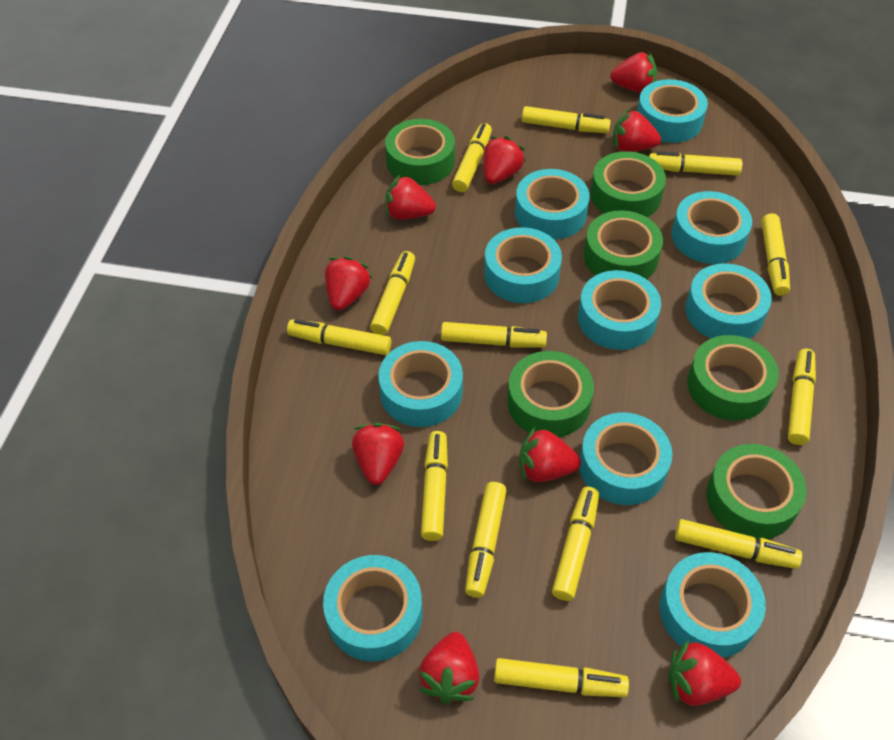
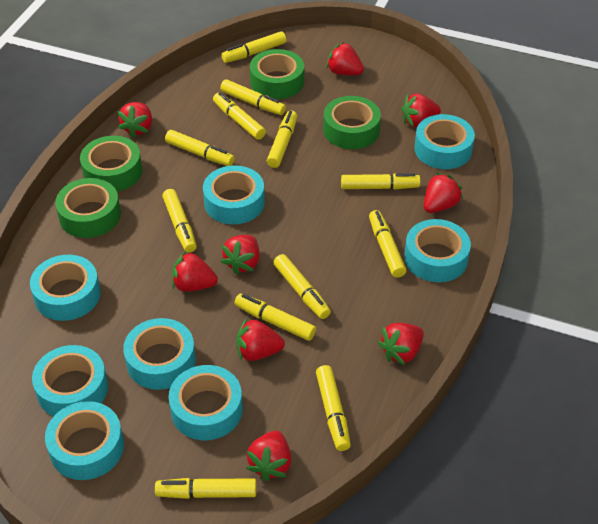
green tape: [385,119,455,185] [507,351,594,437] [584,210,663,279] [590,151,666,217] [687,335,779,421] [706,444,807,539] = 6 -> [55,178,121,238] [80,136,142,191] [250,49,304,99] [323,96,381,149] = 4
turquoise tape: [323,555,422,661] [378,341,463,427] [484,227,562,303] [515,169,589,240] [578,270,661,350] [580,412,672,505] [637,79,708,143] [659,552,766,658] [672,191,752,264] [685,263,772,339] = 10 -> [30,255,101,321] [32,345,108,416] [45,401,124,480] [123,318,196,390] [169,365,243,440] [203,165,265,224] [404,219,471,282] [414,114,475,169] = 8
yellow marker: [287,319,391,355] [370,251,415,335] [421,431,448,541] [441,322,547,347] [452,123,492,192] [465,482,507,598] [494,658,629,697] [522,106,611,133] [552,487,599,601] [649,151,742,176] [675,519,802,569] [761,213,790,296] [788,349,816,445] = 13 -> [155,478,256,499] [162,189,197,253] [165,130,235,166] [213,92,266,140] [220,80,286,115] [221,31,286,63] [234,293,316,341] [267,111,297,168] [273,254,331,319] [316,365,351,451] [341,173,420,190] [369,210,406,278] = 12

